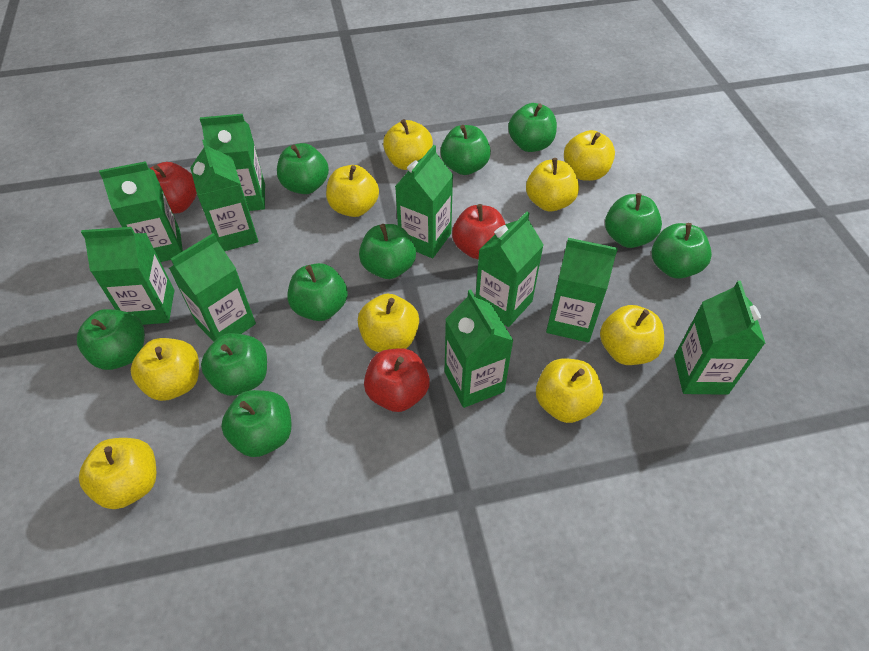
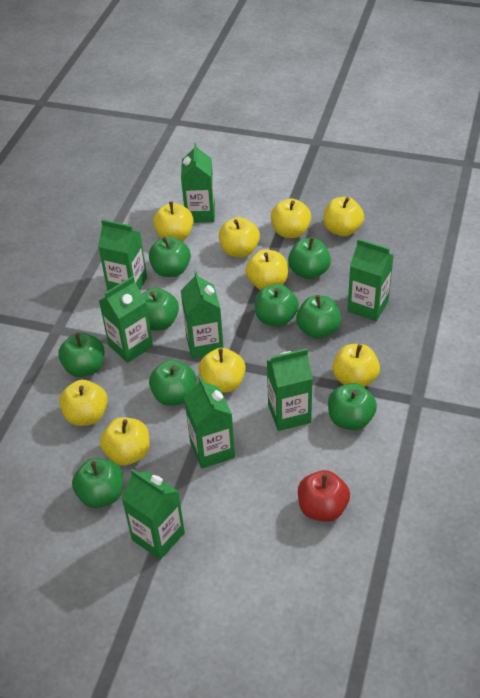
green apple: [77,309,145,370] [201,333,267,396] [221,390,292,457] [277,143,329,194] [287,263,348,321] [359,224,416,279] [440,125,491,175] [508,103,557,152] [605,193,662,248] [652,223,712,279] = 10 -> [58,333,104,377] [72,458,123,508] [142,288,179,330] [149,237,191,277] [149,360,196,406] [255,284,299,327] [288,237,331,279] [296,295,341,339] [328,383,377,430] = 9
green carton: [81,227,174,325] [99,161,183,262] [169,233,256,342] [190,139,258,251] [200,114,265,211] [395,145,453,258] [445,290,514,408] [475,212,544,327] [546,238,618,342] [674,281,766,395] = 10 -> [98,219,147,291] [99,276,153,363] [122,469,185,560] [181,143,215,223] [181,271,224,359] [184,376,235,469] [267,348,313,431] [347,239,394,321] = 8
red apple: [150,162,197,214] [364,348,430,412] [452,204,505,259] = 3 -> [298,470,350,522] = 1

